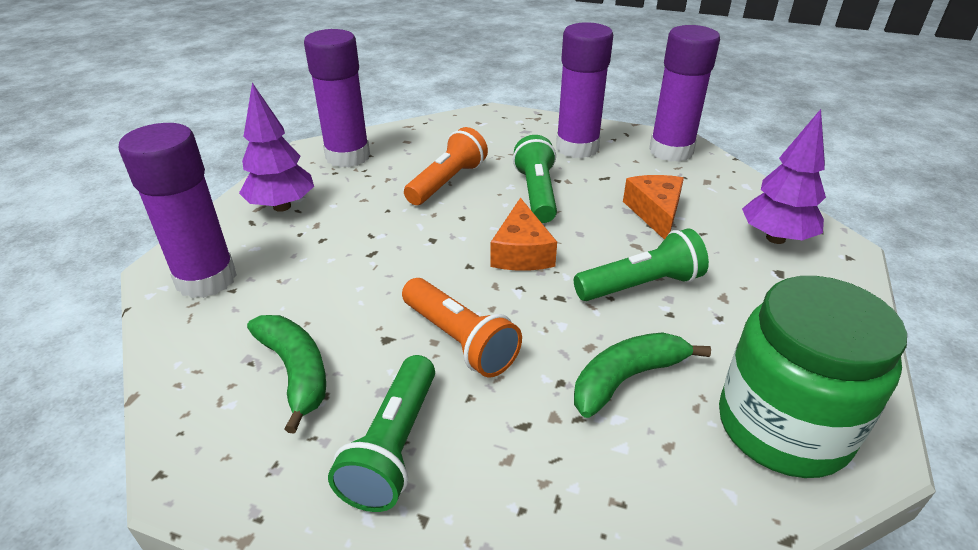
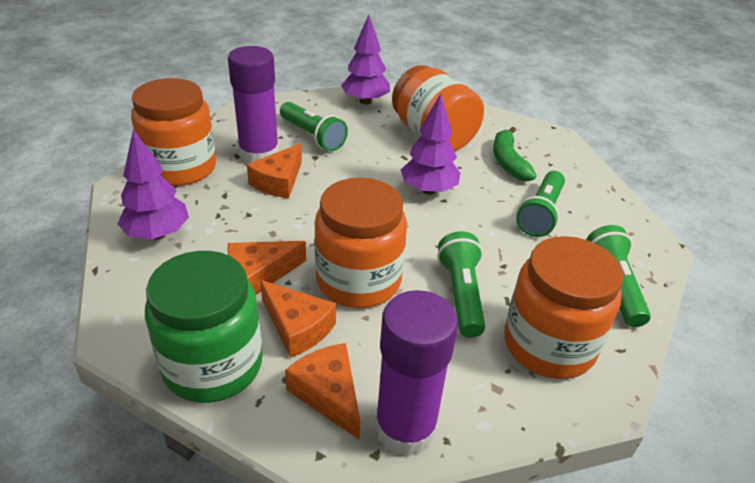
green banana: [247,315,326,434] [574,332,711,418] = 2 -> [493,127,537,182] = 1
green flashlight: [328,355,435,512] [513,135,557,223] [574,229,709,301] = 3 -> [280,102,348,151] [437,231,485,338] [516,171,565,237] [586,225,651,327] = 4
orange cheese: [491,198,557,271] [623,175,684,239] = 2 -> [228,241,306,294] [247,143,302,198] [260,280,336,358] [285,343,360,440] = 4
orange flashlight: [402,278,522,378] [404,127,488,205] = 2 -> none = 0
orange jar: none = 0 -> [131,78,216,186] [314,178,407,308] [392,65,484,151] [504,236,623,379] = 4
purple glue stick: [119,123,237,298] [304,29,370,167] [556,22,613,158] [649,25,720,162] = 4 -> [228,46,279,164] [375,290,458,457] = 2
purple tree: [239,83,314,212] [742,109,826,244] = 2 -> [118,130,189,240] [341,15,390,105] [401,93,460,195] = 3

